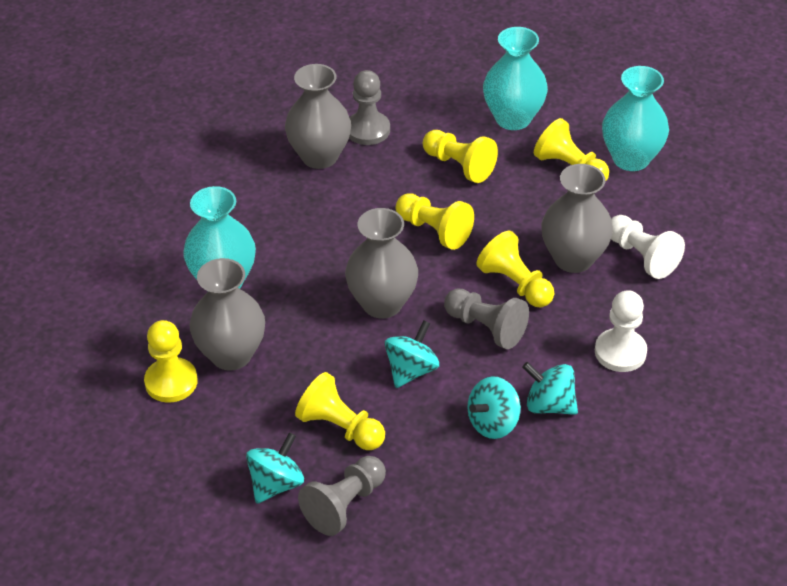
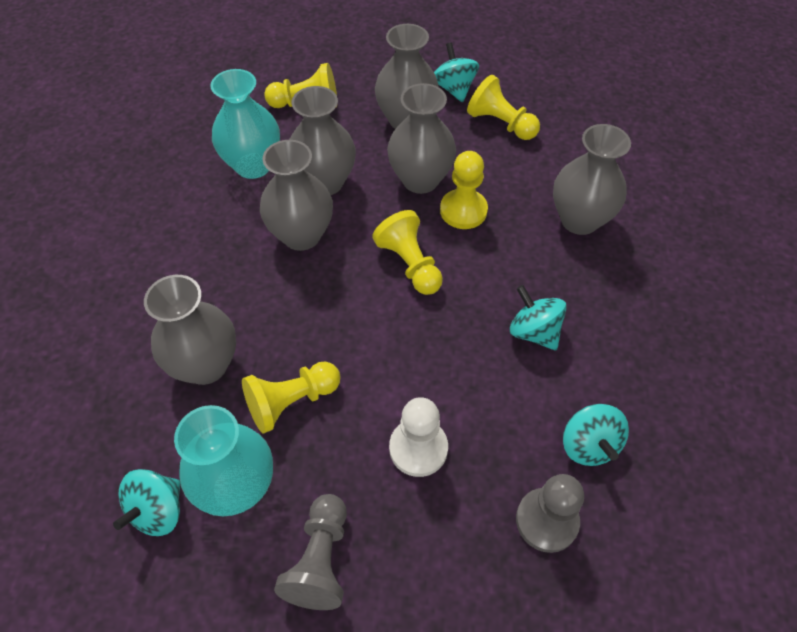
grey pawn: [298,456,386,536] [349,70,390,145] [444,289,529,349] = 3 -> [274,494,347,610] [516,474,584,553] = 2
grey vase: [190,258,265,371] [285,64,351,169] [345,208,418,319] [542,164,613,273] = 4 -> [144,275,236,385] [260,140,333,251] [289,86,356,195] [375,24,439,129] [387,83,456,194] [553,124,631,235] = 6
turquoise vase: [183,186,256,289] [483,27,548,130] [602,66,669,171] = 3 -> [174,405,273,516] [211,69,280,179] = 2
white pawn: [595,290,647,372] [611,215,685,279] = 2 -> [389,397,448,477] = 1
yellow pawn: [144,320,198,403] [295,372,385,450] [396,193,474,250] [423,130,498,183] [477,231,554,307] [534,118,609,181] = 6 -> [242,362,340,434] [264,63,337,108] [372,210,443,295] [440,151,488,229] [467,75,540,140] = 5

